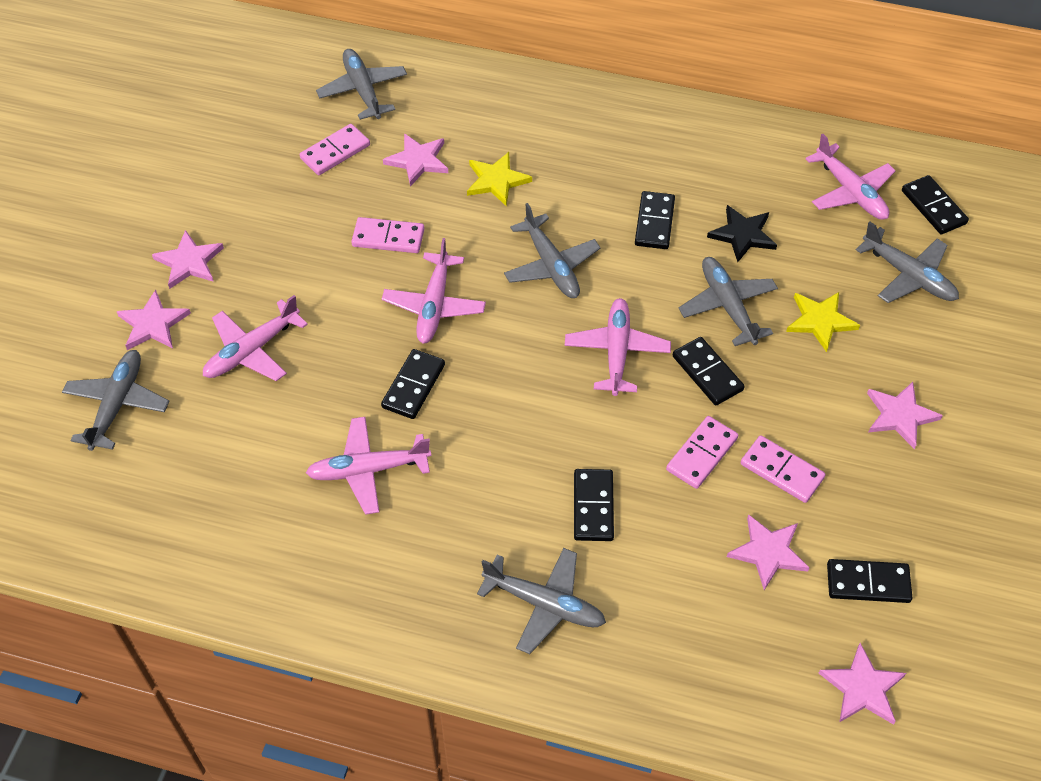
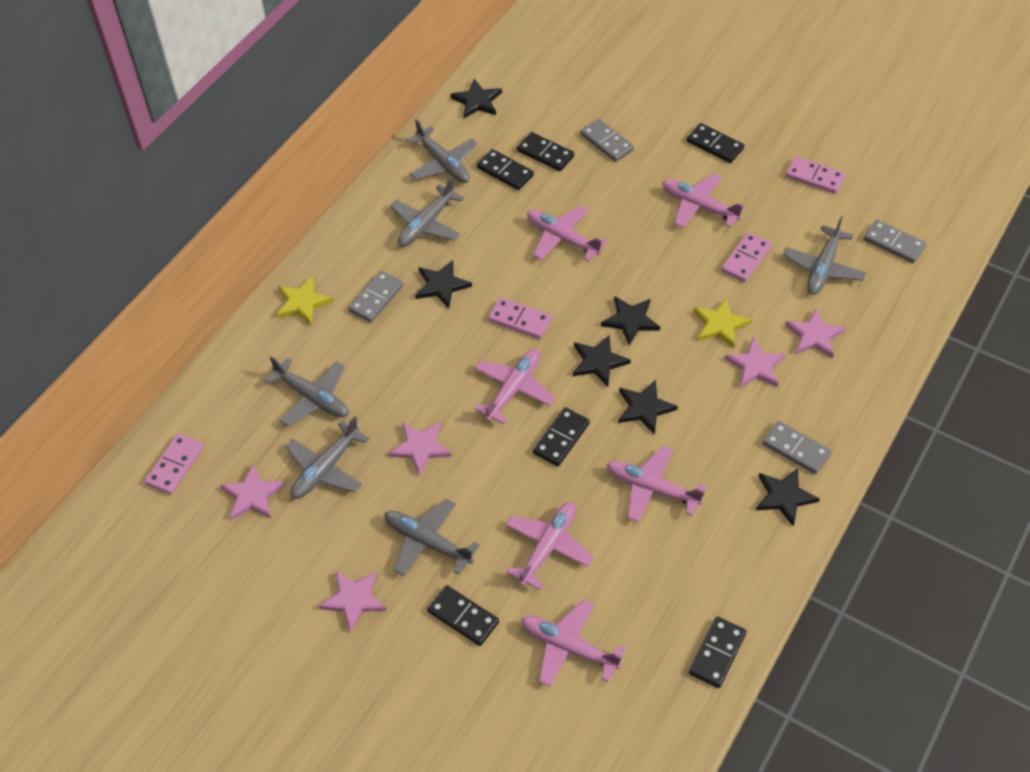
black star: [707,205,777,262] = 1 -> [415,260,472,308] [450,79,502,118] [573,335,631,387] [601,296,660,345] [618,380,678,435] [756,468,820,526] = 6
grey domino: none = 0 -> [348,271,404,322] [580,119,634,162] [762,421,831,474] [864,220,926,263] = 4
pink plane: [203,295,308,381] [306,417,431,515] [382,238,486,343] [565,298,671,396] [805,134,896,220] = 5 -> [474,349,555,424] [505,502,594,590] [521,599,625,687] [527,205,607,262] [607,445,706,522] [662,173,746,228] = 6
pink star: [116,290,191,350] [152,230,224,289] [383,133,448,187] [727,514,809,590] [819,643,906,725] [867,382,943,449] = 6 -> [220,464,285,520] [318,571,387,632] [388,422,452,476] [725,338,786,387] [785,308,846,358] = 5

